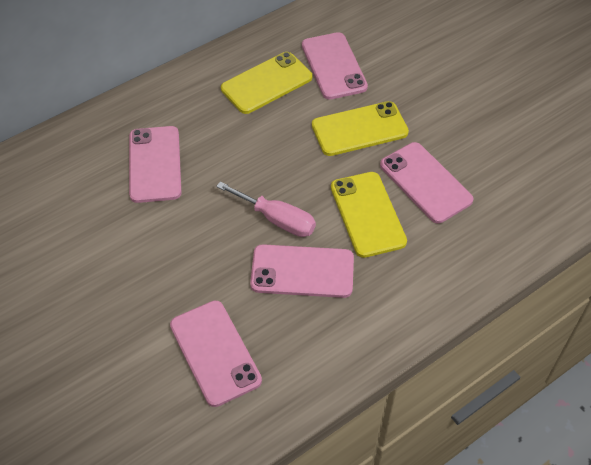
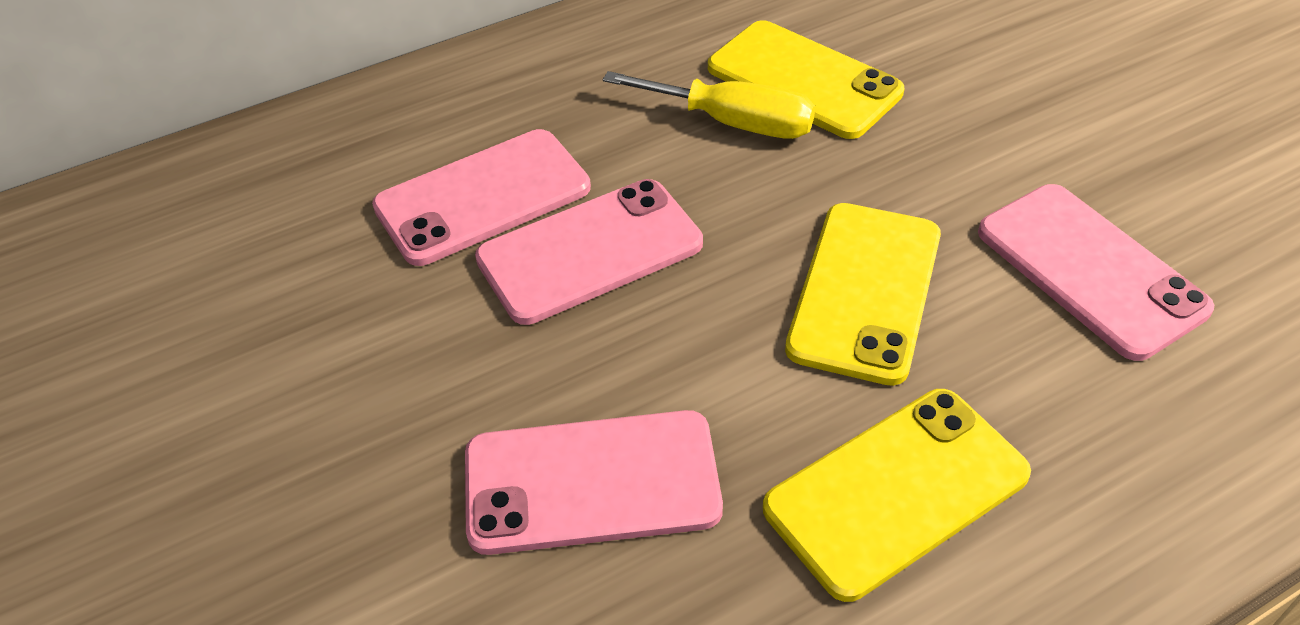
pink phone: [129,126,182,203] [170,301,262,407] [250,244,354,298] [302,32,368,100] [380,142,474,223] = 5 -> [372,129,591,266] [465,410,723,555] [475,179,703,325] [978,184,1214,361] = 4
pink screwdriver: [216,181,316,237] = 1 -> none = 0
yellow screwdriver: none = 0 -> [603,71,815,139] = 1

